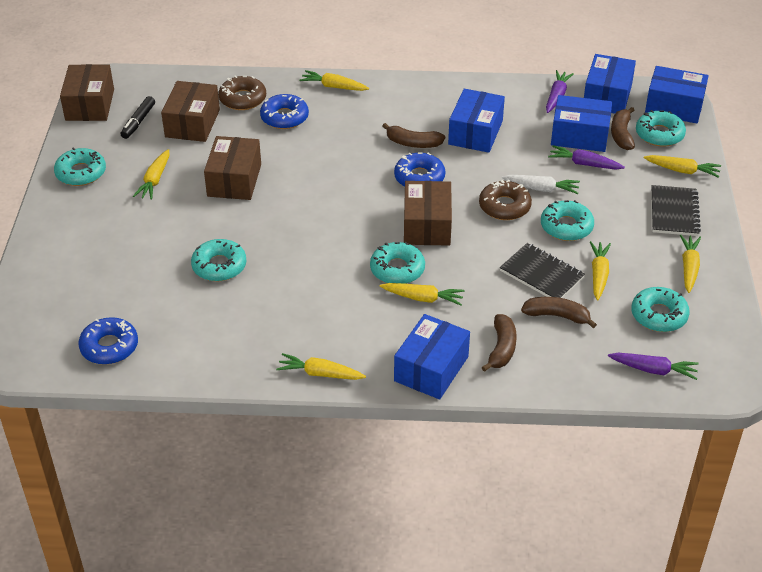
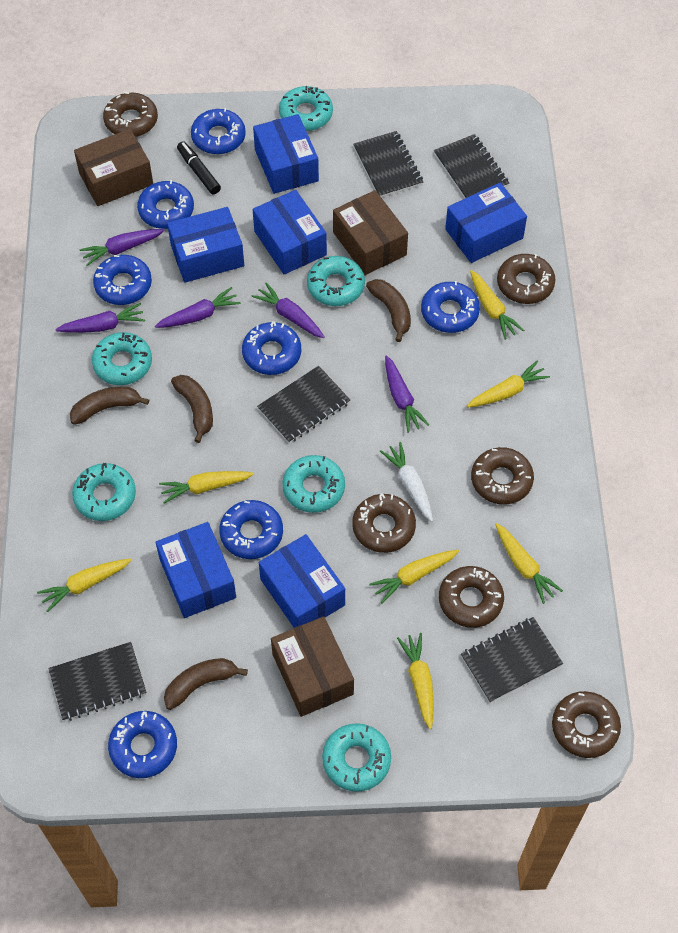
black notebook: [500,243,585,298] [651,185,701,236] = 2 -> [48,642,147,721] [257,366,350,444] [353,131,423,197] [434,134,509,198] [461,617,563,703] = 5
blue box: [394,314,470,400] [448,89,505,153] [551,95,612,152] [584,54,636,114] [645,66,709,123] = 5 -> [156,522,236,618] [167,207,244,283] [253,114,319,194] [253,190,327,275] [259,534,345,628] [445,183,527,263] = 6
blue donut: [79,317,138,365] [260,94,309,129] [394,152,445,187] = 3 -> [93,255,152,305] [108,711,177,778] [137,180,194,229] [191,108,246,154] [219,500,283,559] [242,321,301,375] [421,281,480,333] = 7
brown box: [60,64,114,121] [161,81,220,142] [204,136,261,200] [404,181,452,246] = 4 -> [74,129,153,206] [271,616,354,717] [333,190,408,275] = 3
brown donut: [218,75,266,110] [479,180,532,220] = 2 -> [103,92,158,137] [352,493,416,553] [439,566,504,628] [471,447,534,505] [497,254,556,304] [552,691,621,758] = 6
purple carrot: [546,70,574,113] [548,145,625,170] [608,353,699,380] = 3 -> [55,303,145,333] [79,229,164,266] [155,287,241,328] [252,282,325,338] [385,355,429,433] = 5

